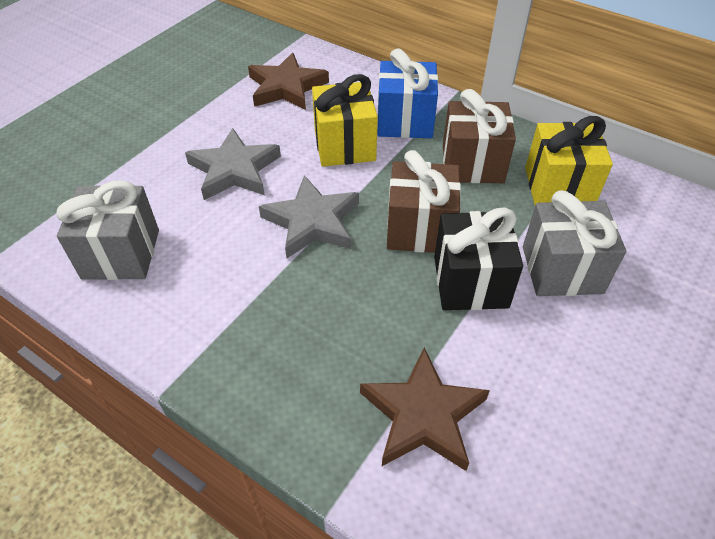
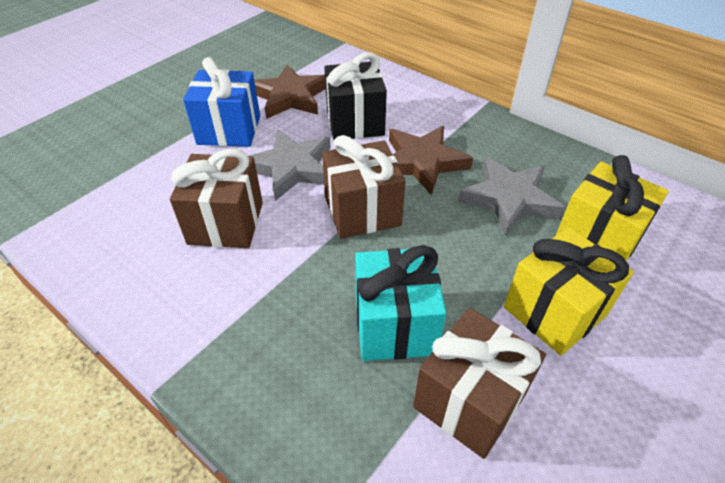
brown gift: [387,150,461,253] [443,89,516,183] = 2 -> [170,149,263,248] [322,135,406,239] [413,308,546,459] = 3
grey gift: [56,180,159,280] [523,190,626,296] = 2 -> none = 0
turquoise gift: none = 0 -> [355,245,446,361] = 1

